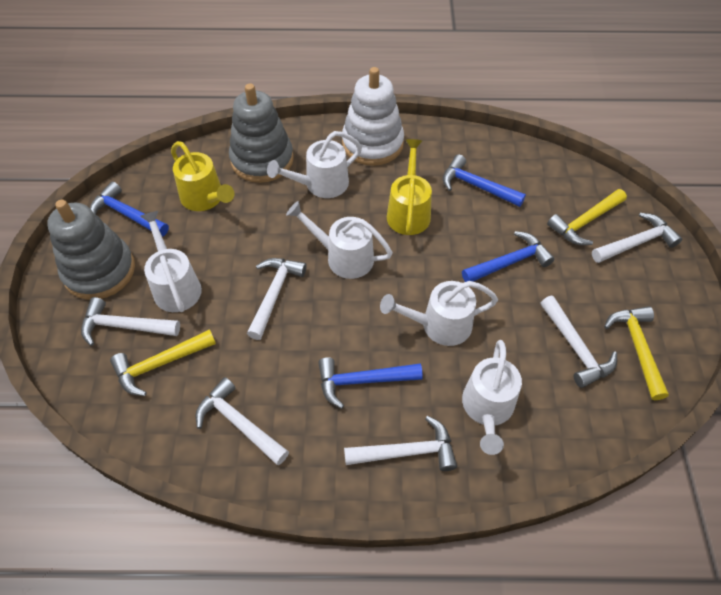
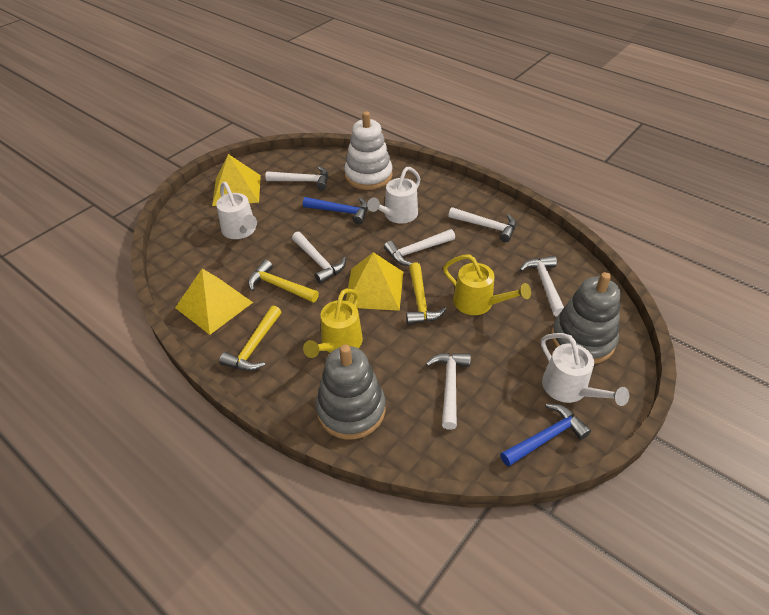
blue hammer: [90,181,169,237] [318,357,423,409] [443,154,526,207] [462,231,555,282] = 4 -> [303,197,368,224] [500,404,591,467] = 2
white watering can: [140,211,202,312] [267,131,362,198] [286,201,393,279] [380,281,498,346] [462,340,522,455] = 5 -> [216,182,257,239] [367,167,420,223] [541,333,629,406] = 3
yellow pyramid: none = 0 -> [175,269,253,335] [212,154,261,206] [346,252,403,311] = 3

